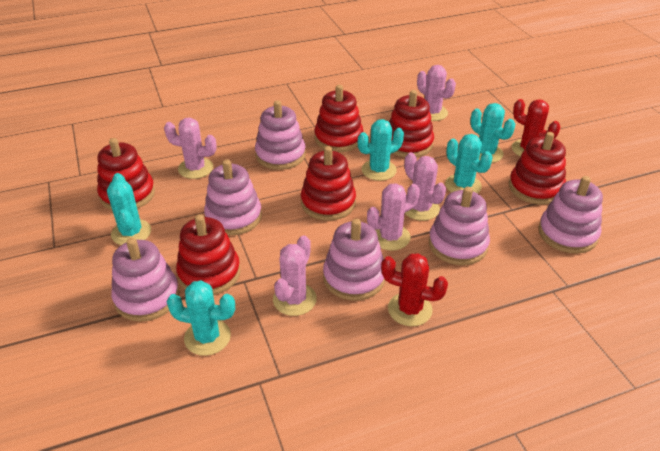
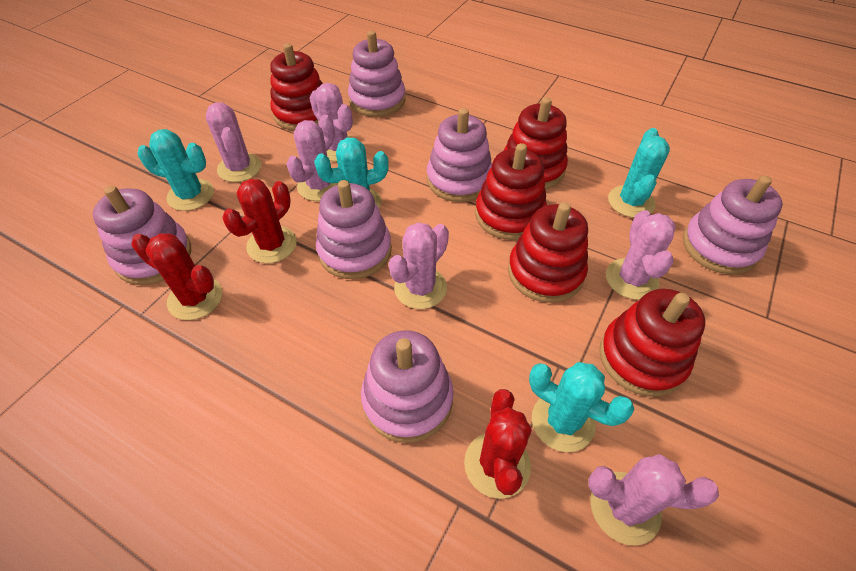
pink cactus: [164,118,217,179] [273,235,317,316] [367,183,420,251] [404,152,446,221] [417,65,456,121] = 5 -> [206,102,261,182] [286,115,338,201] [310,83,353,161] [389,222,449,309] [588,454,719,546] [606,210,676,300] = 6
red cactus: [381,253,448,326] [512,99,560,157] = 2 -> [131,233,222,320] [223,179,297,263] [464,389,532,499] = 3
red stacking toy: [97,138,155,210] [176,214,240,295] [301,146,356,221] [315,85,363,152] [389,90,434,157] [509,132,566,205] = 6 -> [270,43,323,131] [475,143,547,240] [504,97,568,189] [508,202,588,303] [599,289,705,396] = 5
turquoise cactus: [107,173,151,245] [167,280,235,356] [358,119,404,181] [445,134,493,194] [470,103,515,163] = 5 -> [138,129,214,211] [314,138,389,208] [529,362,634,452] [608,128,670,218] = 4

